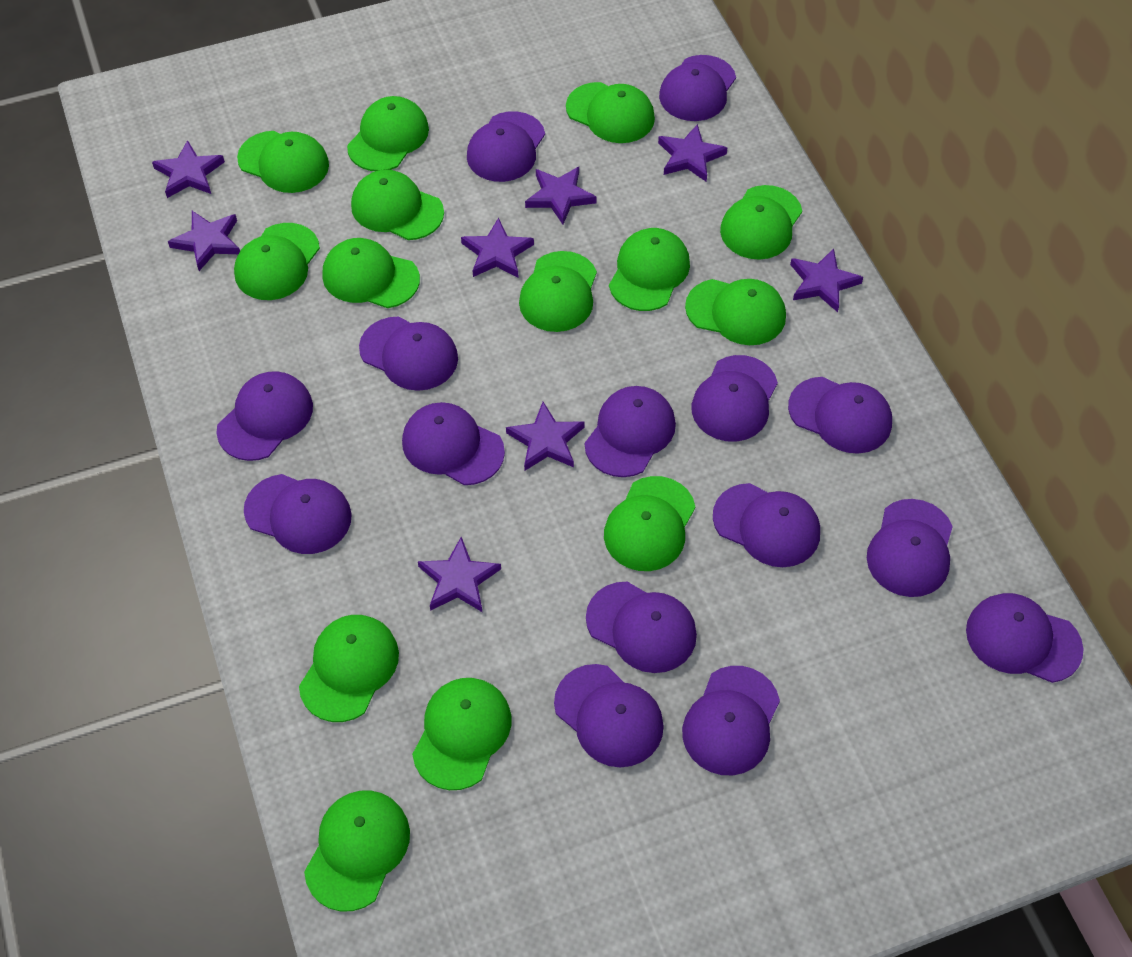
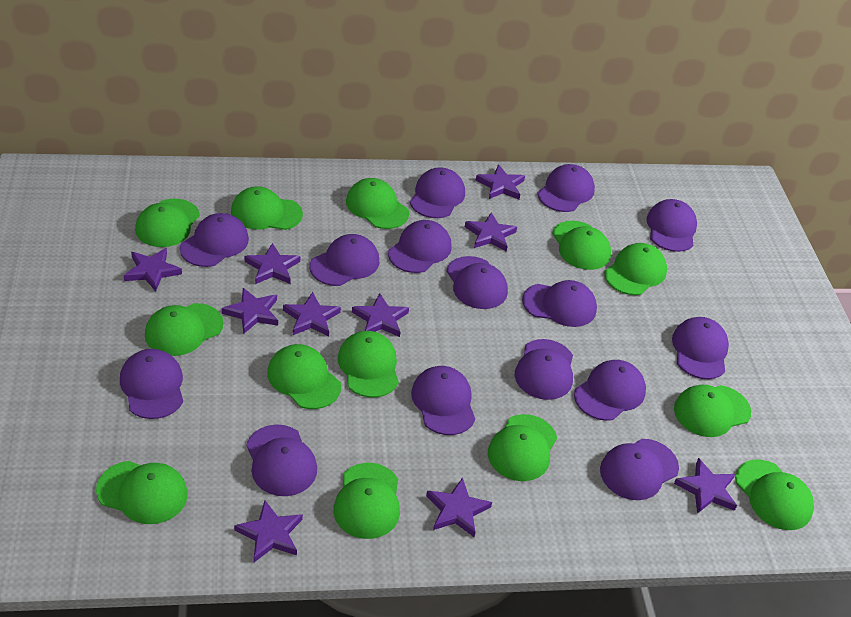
green cap: [234,223,320,300] [237,131,329,193] [299,615,399,722] [304,790,410,912] [322,238,420,308] [347,96,429,171] [351,169,444,240] [412,678,512,790] [519,251,597,332] [566,82,655,143] [604,476,695,571] [609,228,690,311] [685,279,786,345] [720,185,802,260] = 14 -> [96,461,188,524] [135,199,200,247] [145,303,224,356] [231,186,303,230] [267,344,341,409] [333,463,400,539] [338,331,399,398] [346,178,409,229] [488,414,557,481] [552,221,611,270] [604,243,667,295] [674,385,751,437] [735,460,814,530] = 13
purple star: [152,140,225,198] [168,211,240,271] [418,537,501,612] [461,218,534,277] [506,402,585,471] [525,167,597,225] [658,124,727,182] [790,248,863,312] = 8 -> [124,248,182,292] [222,288,278,334] [234,500,303,562] [245,243,300,284] [283,292,341,337] [352,293,409,337] [426,477,492,537] [465,212,517,252] [476,164,525,199] [674,458,737,514] = 10

